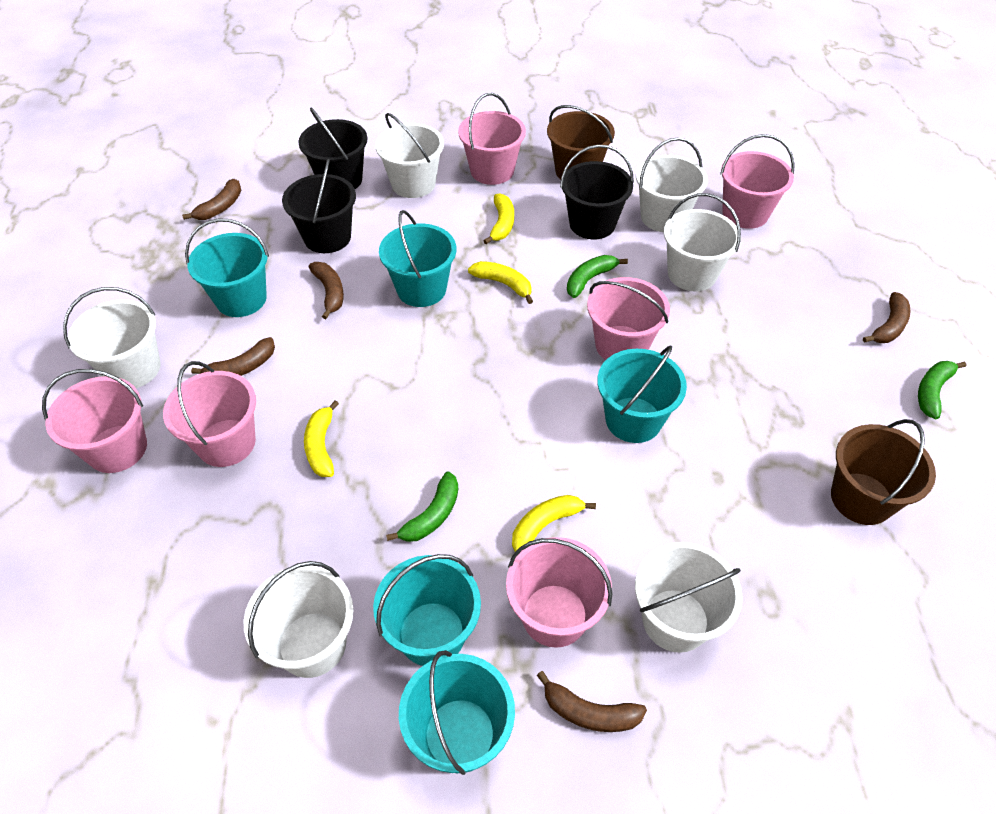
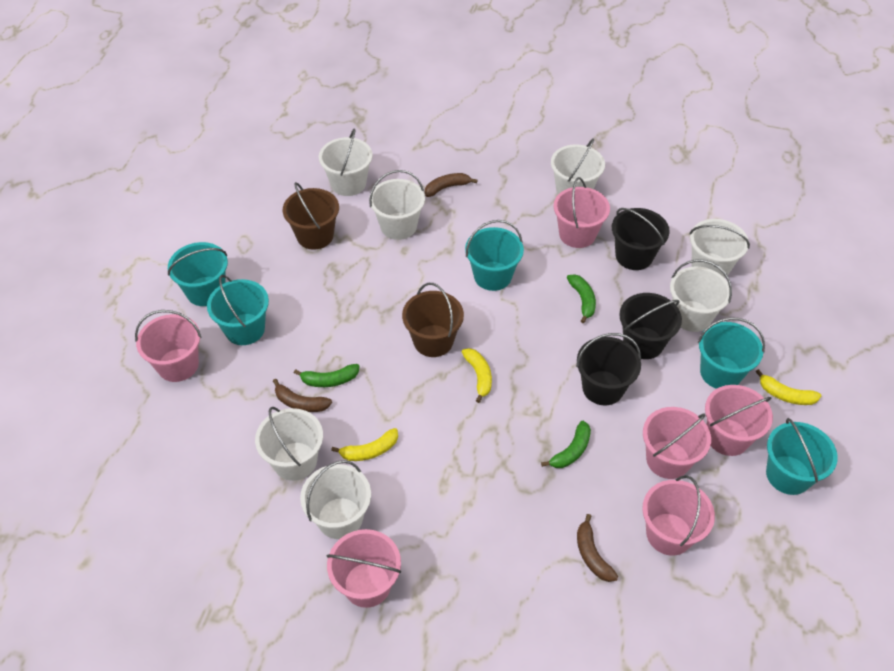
brown banana: [182,179,241,220] [191,337,275,376] [309,262,344,319] [537,671,647,732] [863,292,910,343] = 5 -> [273,379,332,412] [425,173,478,197] [577,514,618,582] = 3
white bucket: [63,287,161,388] [244,561,353,678] [375,113,444,198] [635,542,743,653] [636,137,708,232] [664,193,741,291] = 6 -> [255,406,323,481] [300,460,371,539] [319,129,373,196] [369,170,425,240] [551,138,605,195] [670,259,732,332] [689,219,750,278] = 7
yellow banana: [304,400,339,477] [468,261,533,304] [484,193,514,244] [512,495,596,552] = 4 -> [331,428,398,461] [462,348,492,403] [756,369,821,405] = 3

